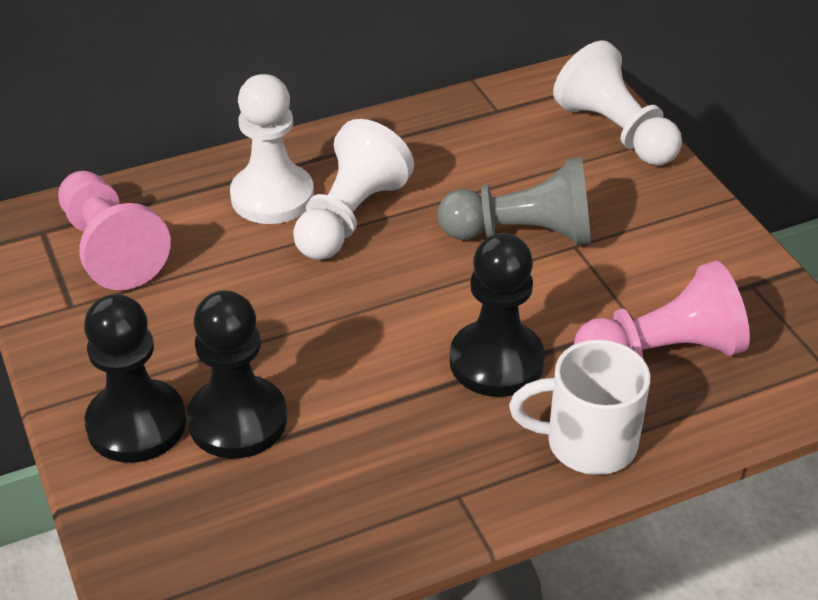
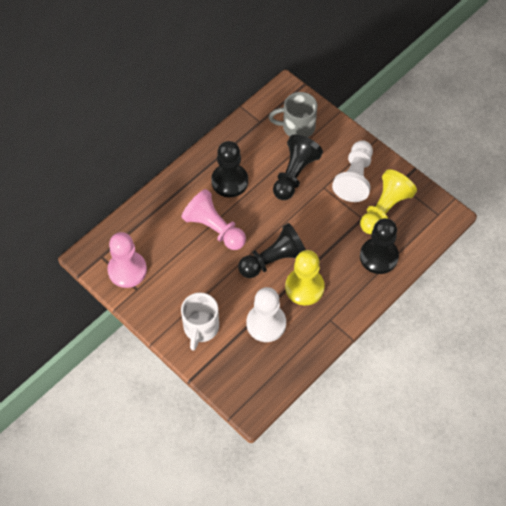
black pawn: [84,294,186,463] [187,290,287,459] [450,233,545,397] = 3 -> [211,141,248,197] [238,223,306,278] [273,135,323,200] [360,218,399,274] = 4
grey mug: none = 0 -> [269,92,317,138] = 1
grey pawn: [438,157,591,245] = 1 -> none = 0
white pawn: [230,74,314,224] [293,119,414,260] [553,40,682,165] = 3 -> [246,287,286,342] [332,140,373,202] = 2
yellow pawn: none = 0 -> [285,250,325,305] [360,169,417,234] = 2

